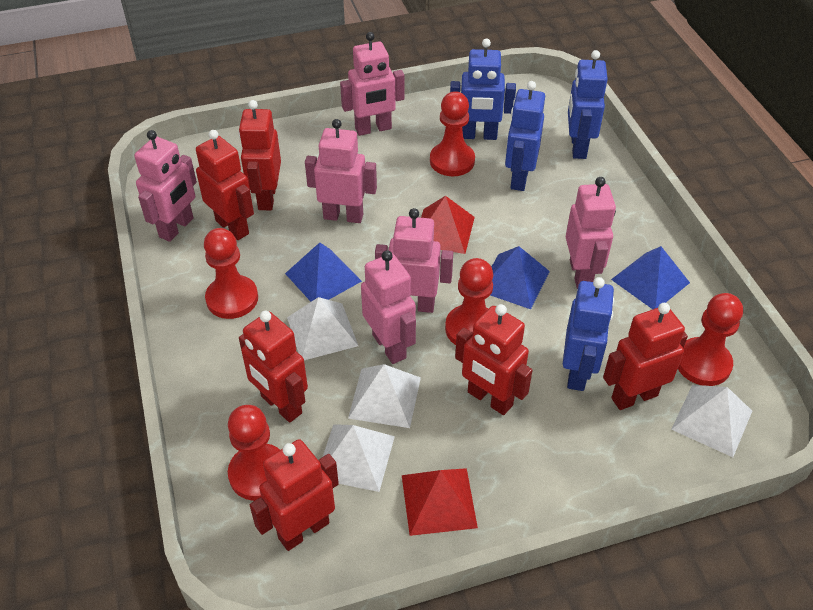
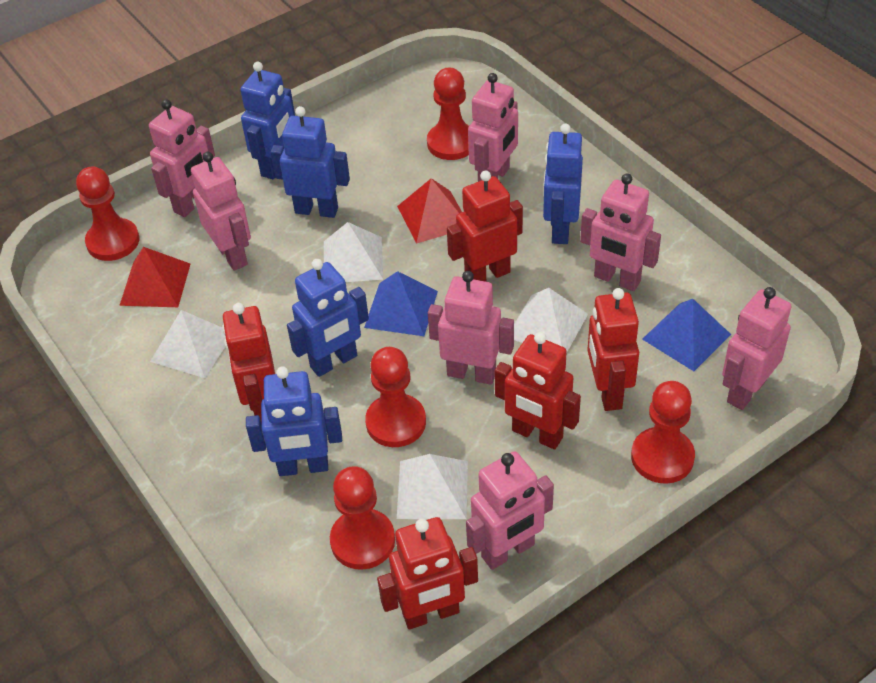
blue pyramid: [285,243,362,302] [490,246,550,309] [611,246,690,309] = 3 -> [364,271,438,336] [642,299,731,371] = 2
blue robot: [450,38,516,140] [505,81,545,191] [563,277,614,391] [568,50,608,159] = 4 -> [240,62,295,179] [246,366,342,476] [271,106,350,218] [287,259,369,377] [543,123,583,244] = 5
pink robot: [134,130,197,242] [305,119,377,223] [340,32,404,136] [361,250,416,364] [375,208,453,313] [566,177,616,289] = 6 -> [149,99,215,217] [191,152,251,271] [428,271,514,385] [466,451,554,570] [468,73,518,182] [580,173,661,291] [722,287,791,410] = 7
red robot: [196,130,254,240] [239,100,281,210] [239,311,308,423] [250,439,339,551] [455,304,533,415] [603,303,688,410] = 6 -> [222,303,275,423] [377,517,478,629] [447,170,523,282] [495,332,581,449] [587,288,639,411] = 5

